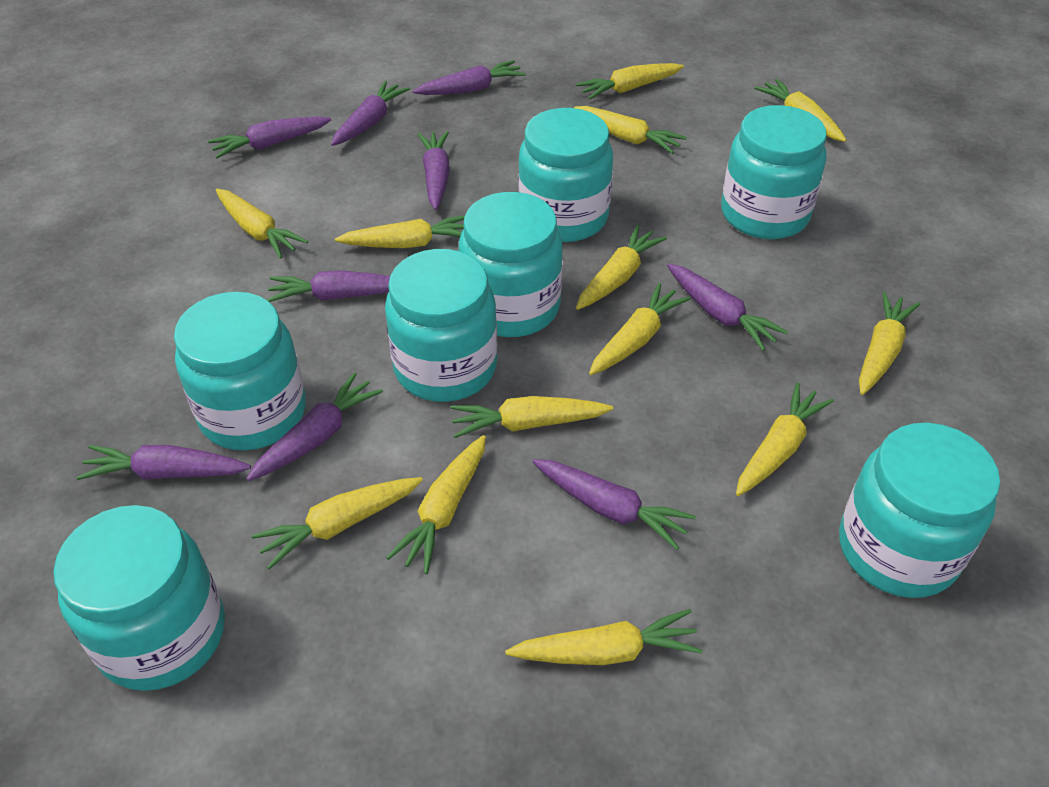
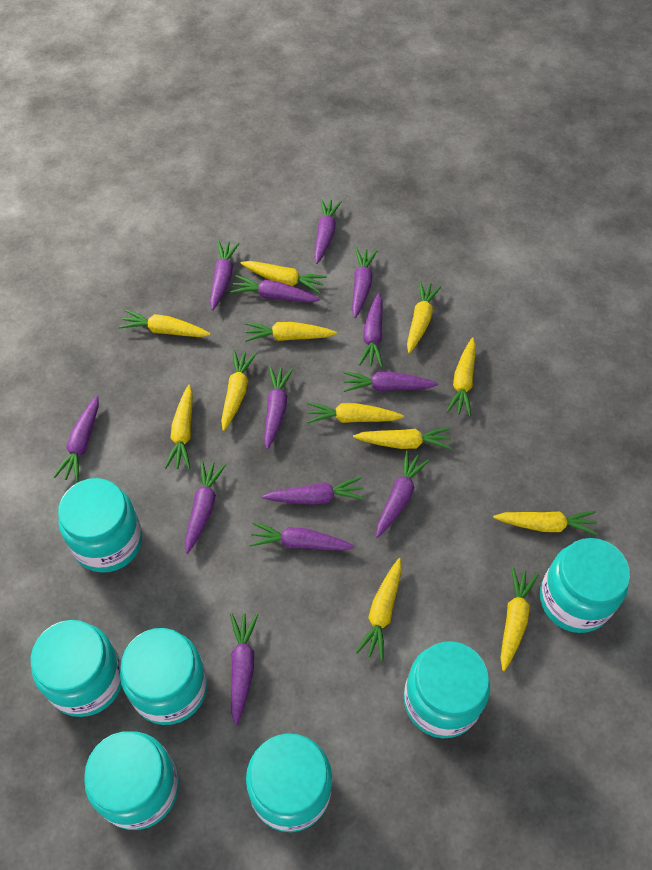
purple carrot: [76,445,251,480] [208,116,331,158] [246,372,383,481] [267,270,390,302] [331,81,410,146] [413,60,526,95] [418,131,450,210] [533,459,696,550] [667,263,788,351] = 9 -> [54,396,99,482] [185,460,226,554] [210,241,240,310] [230,275,320,303] [230,613,258,725] [249,522,355,551] [262,477,365,505] [264,366,293,449] [314,199,342,264] [344,372,438,392] [352,248,377,318] [359,292,383,367] [376,451,429,538] = 13
yellow carrot: [216,189,308,259] [251,477,423,570] [335,216,465,248] [386,435,486,574] [451,396,613,438] [505,609,703,665] [574,106,687,154] [576,63,684,100] [576,225,667,310] [589,283,690,375] [736,382,834,496] [754,79,846,142] [859,292,920,395] = 13 -> [119,310,211,337] [165,385,193,469] [221,350,257,431] [240,261,327,293] [245,322,337,342] [307,402,404,423] [353,427,452,449] [356,558,402,661] [407,281,442,353] [447,337,476,416] [493,511,598,535] [500,567,539,671] = 12

